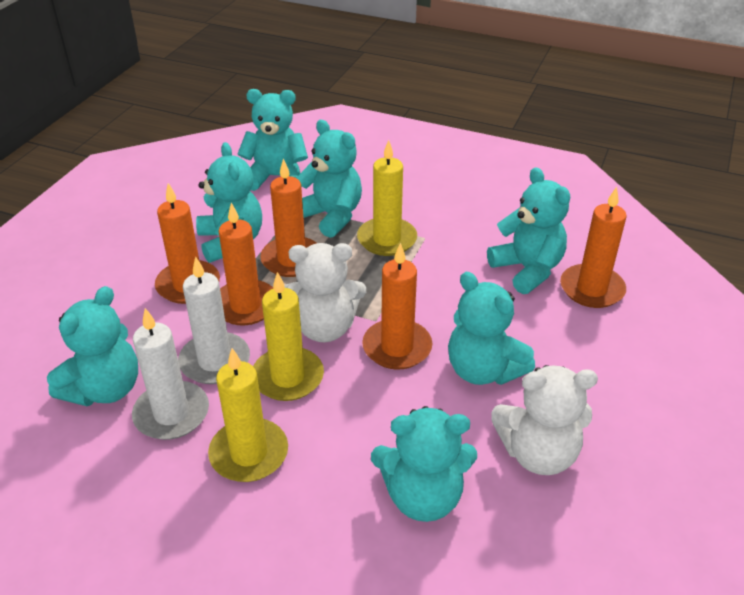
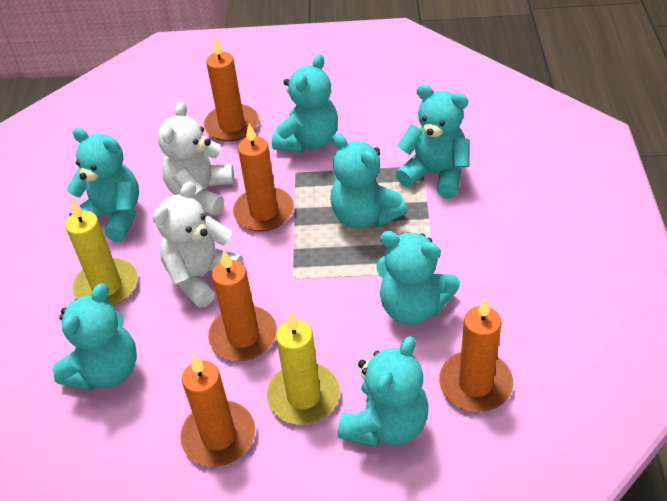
white candle: [132,308,209,440] [178,256,250,384] = 2 -> none = 0
yellow candle: [208,348,288,482] [253,272,324,401] [357,140,417,256] = 3 -> [66,200,138,306] [267,312,340,425] = 2

